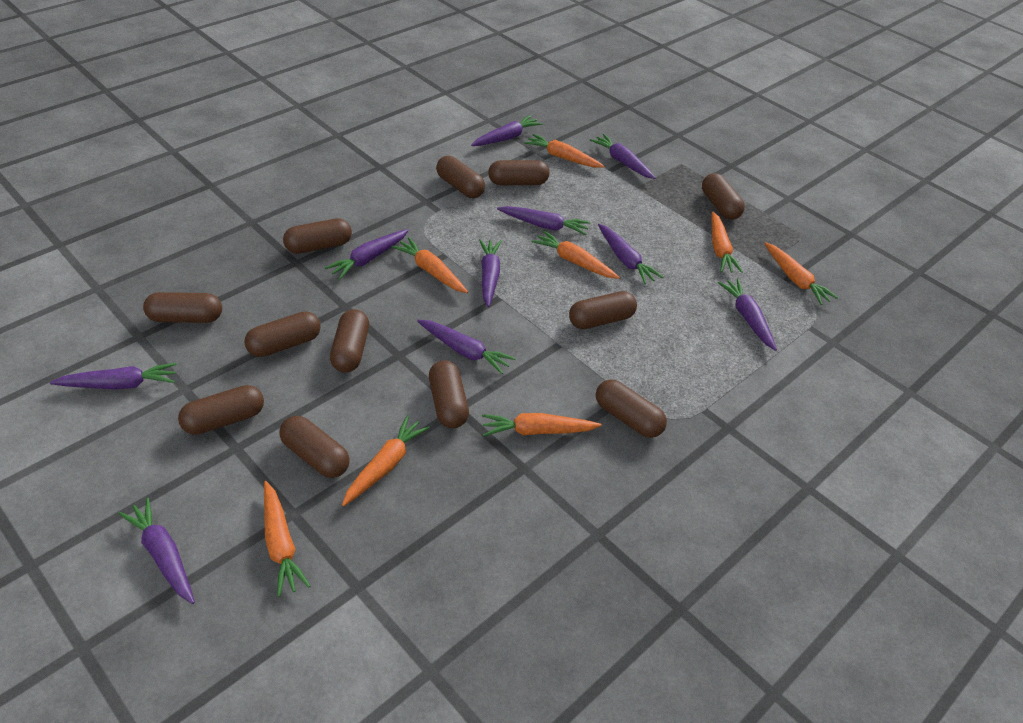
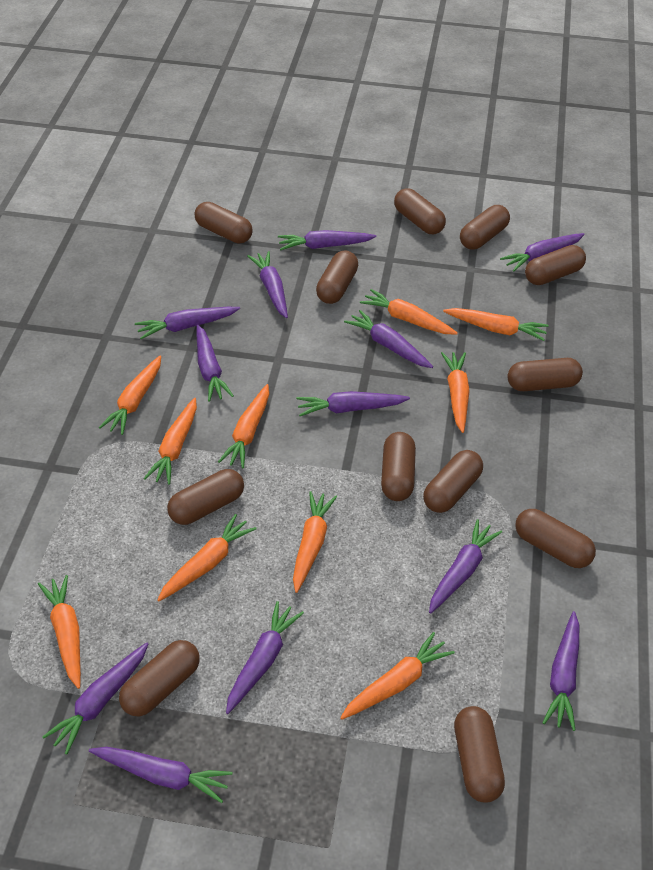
orange carrot: [264,481,310,597] [342,415,430,507] [392,237,468,293] [482,413,602,436] [524,134,605,168] [532,231,620,279] [711,212,743,273] [764,242,838,305] = 8 -> [38,575,81,689] [99,356,161,435] [144,398,197,485] [157,514,256,601] [218,384,269,468] [293,491,337,593] [340,632,455,720] [360,289,458,335] [441,352,470,433] [443,308,549,341] = 10
purple carrot: [50,363,177,390] [118,498,195,604] [325,229,409,279] [417,320,516,374] [471,115,543,146] [479,239,502,307] [497,206,590,235] [590,134,656,179] [598,224,663,284] [718,278,777,351] = 10 -> [42,642,148,754] [89,747,233,803] [135,307,240,339] [196,325,234,402] [226,601,304,714] [248,251,288,318] [278,230,376,250] [296,391,410,416] [344,310,433,368] [429,519,502,614] [500,233,585,272] [543,611,579,731] = 12

